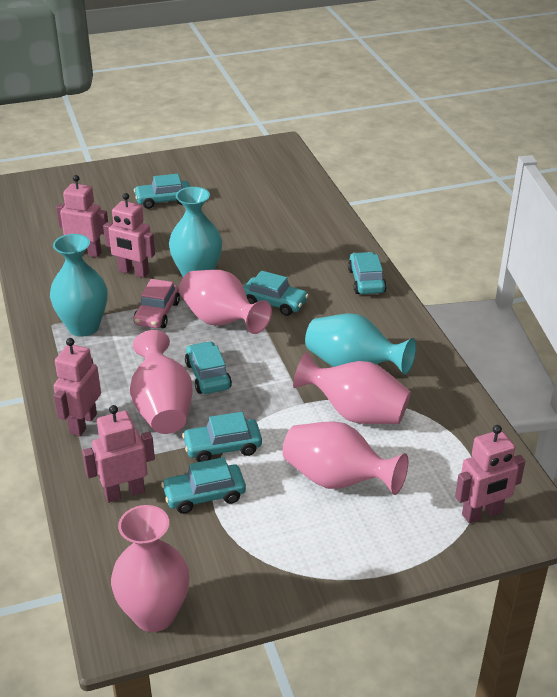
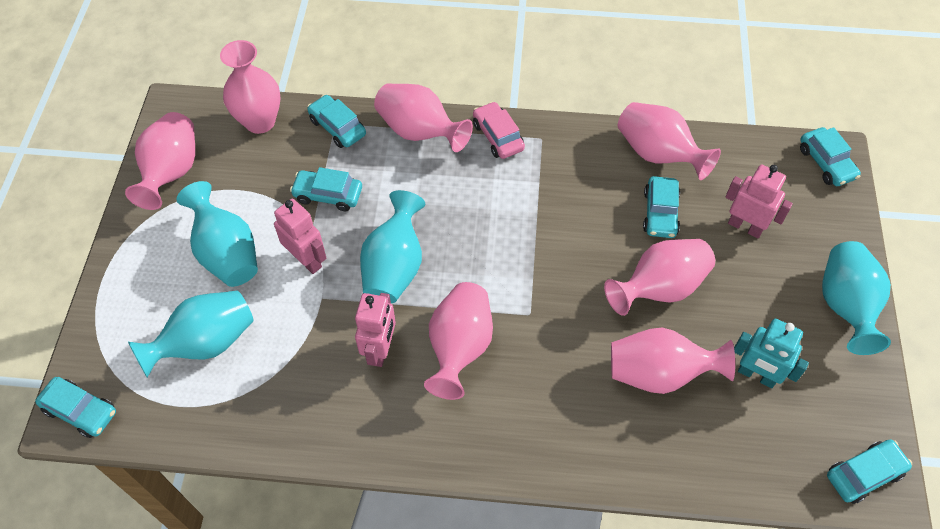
pink robot: [54,338,101,436] [56,175,108,258] [82,405,155,503] [103,193,155,278] [455,425,525,523] = 5 -> [274,199,326,274] [355,293,396,367] [725,165,793,238] = 3
pink vase: [111,505,189,632] [130,330,193,434] [179,270,272,334] [283,421,408,495] [293,352,411,424] = 5 -> [125,112,195,210] [220,40,281,134] [374,84,473,152] [424,282,493,400] [604,239,715,316] [611,328,735,394] [618,102,721,180] = 7
turquoise robot: none = 0 -> [734,319,809,388] = 1
turquoise vase: [50,234,107,337] [169,187,222,277] [305,313,416,375] = 3 -> [128,291,254,378] [176,181,258,287] [360,190,425,303] [822,241,891,355] = 4

